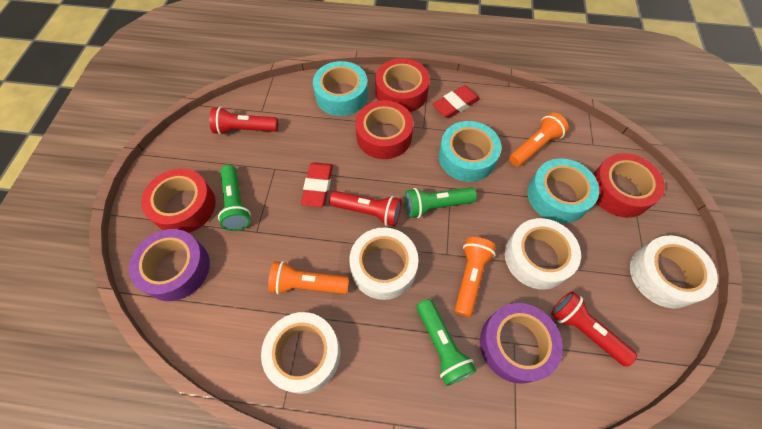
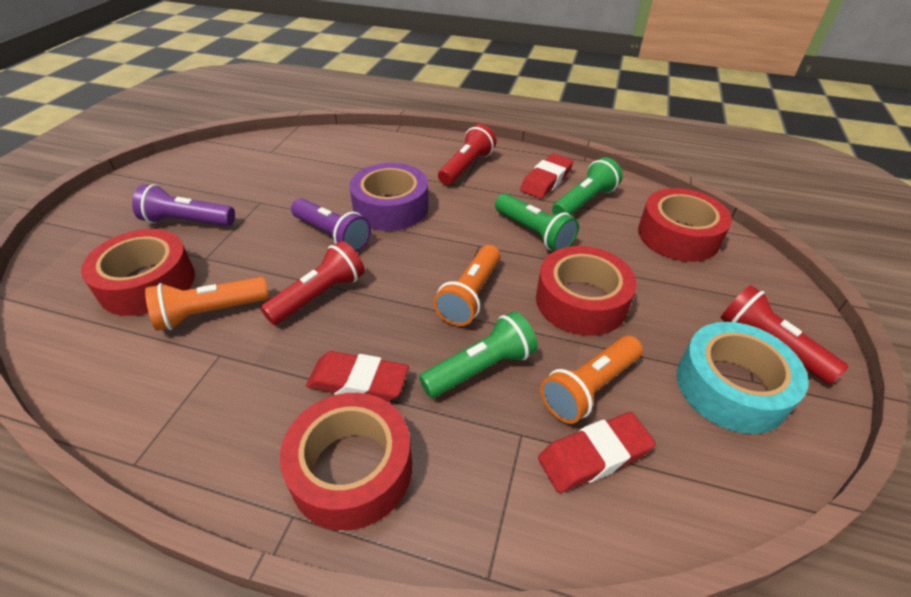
purple flashlight: none = 0 -> [132,184,235,226] [291,198,371,252] = 2
purple tape: [129,229,210,301] [480,303,563,383] = 2 -> [349,163,429,231] = 1
red eraser: [301,162,333,207] [432,85,480,118] = 2 -> [306,351,409,402] [520,154,573,199] [538,412,656,493] = 3
turquoise tape: [313,61,368,116] [439,121,501,182] [527,158,599,223] = 3 -> [677,322,808,434] = 1
white tape: [261,312,340,394] [349,227,419,300] [505,218,581,289] [630,235,718,309] = 4 -> none = 0

